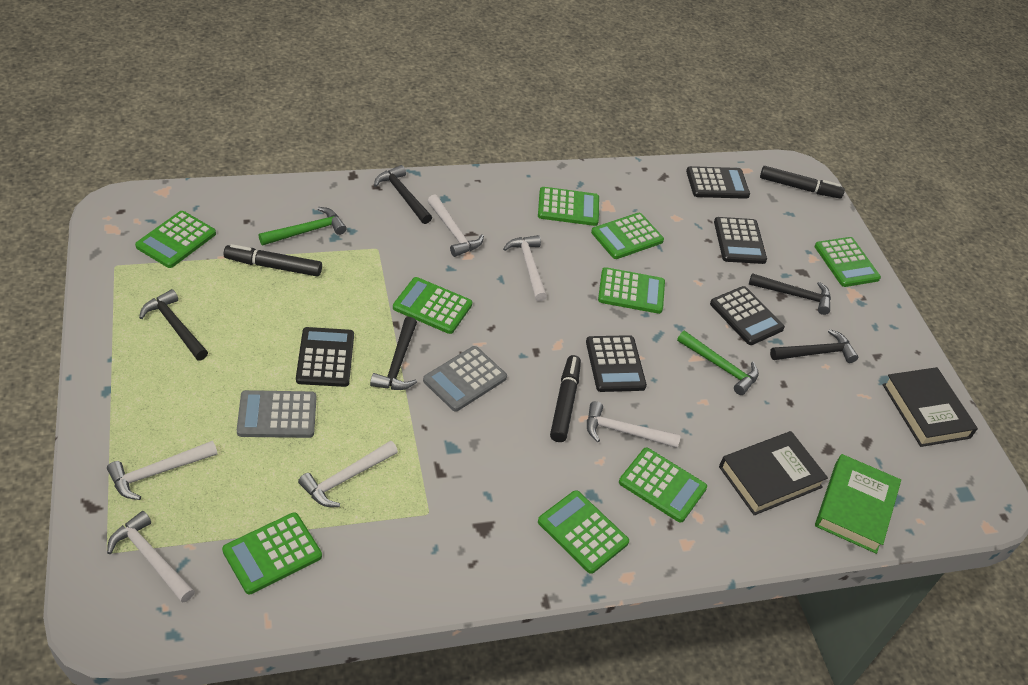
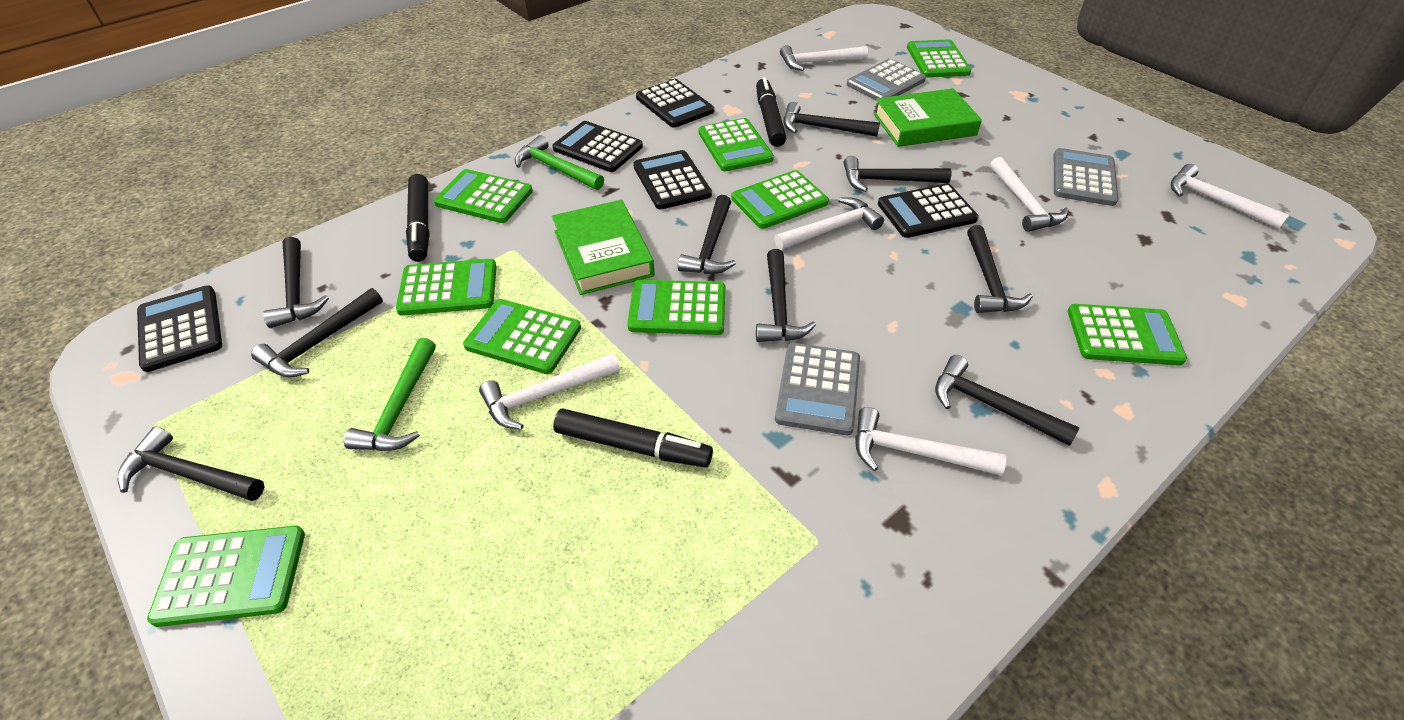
black book: [719,431,828,515] [882,367,978,447] = 2 -> none = 0
black hammer: [139,289,208,361] [370,317,417,390] [374,165,432,224] [749,273,831,315] [770,329,858,363] = 5 -> [118,426,265,501] [251,288,383,378] [263,237,329,328] [678,195,736,274] [756,249,816,342] [784,102,880,137] [843,156,951,192] [935,355,1079,446] [967,225,1033,313] = 9
green book: [815,454,901,554] = 1 -> [552,200,655,295] [874,88,982,147] = 2
grey calculator: [237,390,316,438] [423,346,507,412] = 2 -> [775,343,860,435] [847,59,926,101] [1054,148,1118,206] = 3

